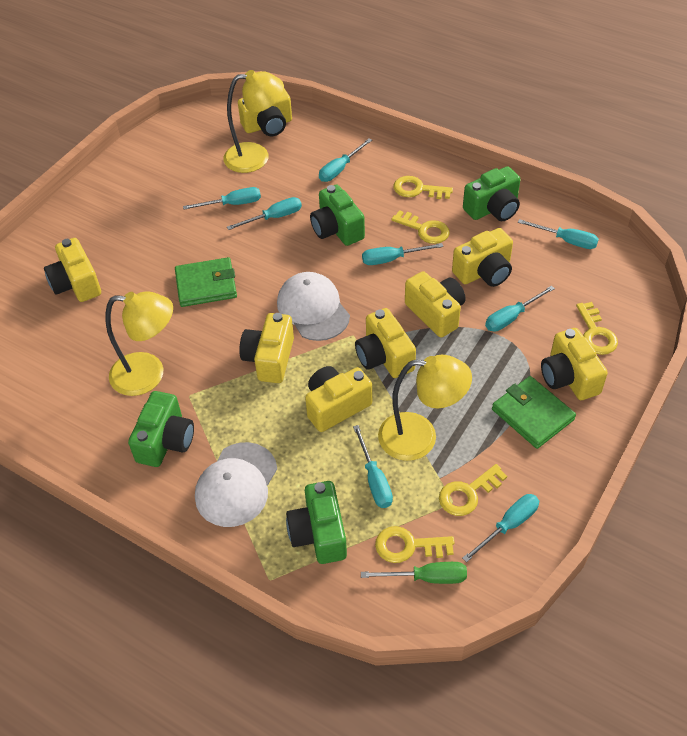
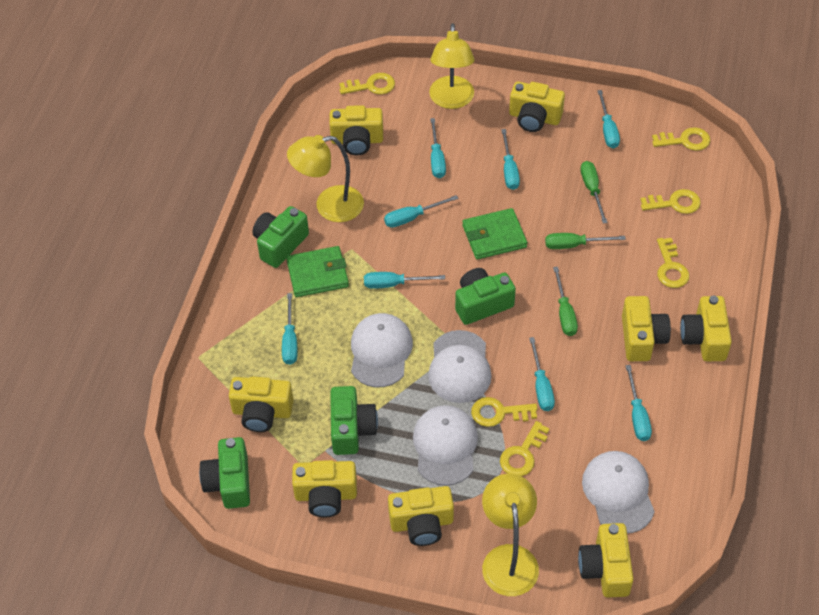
green screwdriver: [361,562,467,584] = 1 -> [545,233,626,249] [553,267,578,336] [581,161,608,224] = 3
white cap: [195,442,277,527] [277,272,350,341] = 2 -> [351,313,413,388] [413,405,478,486] [428,330,492,403] [582,451,655,534] = 4
yellow key: [375,526,454,563] [391,210,450,244] [393,176,453,199] [439,464,507,516] [576,302,618,355] = 5 -> [339,73,395,95] [471,397,538,427] [500,421,550,476] [640,189,701,214] [652,127,710,151] [657,238,689,288] = 6

